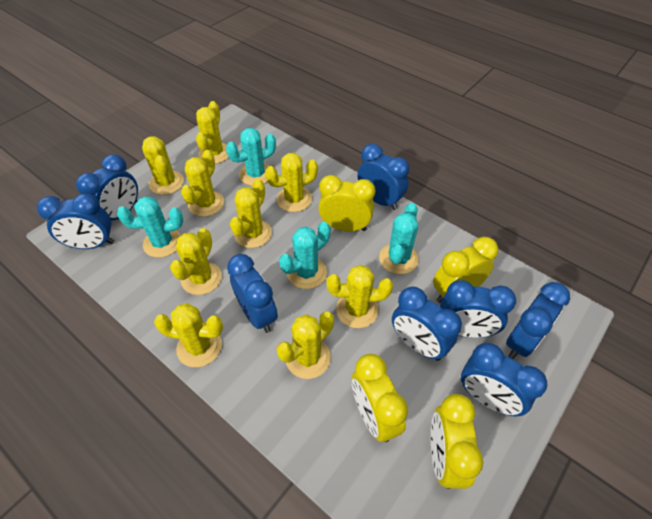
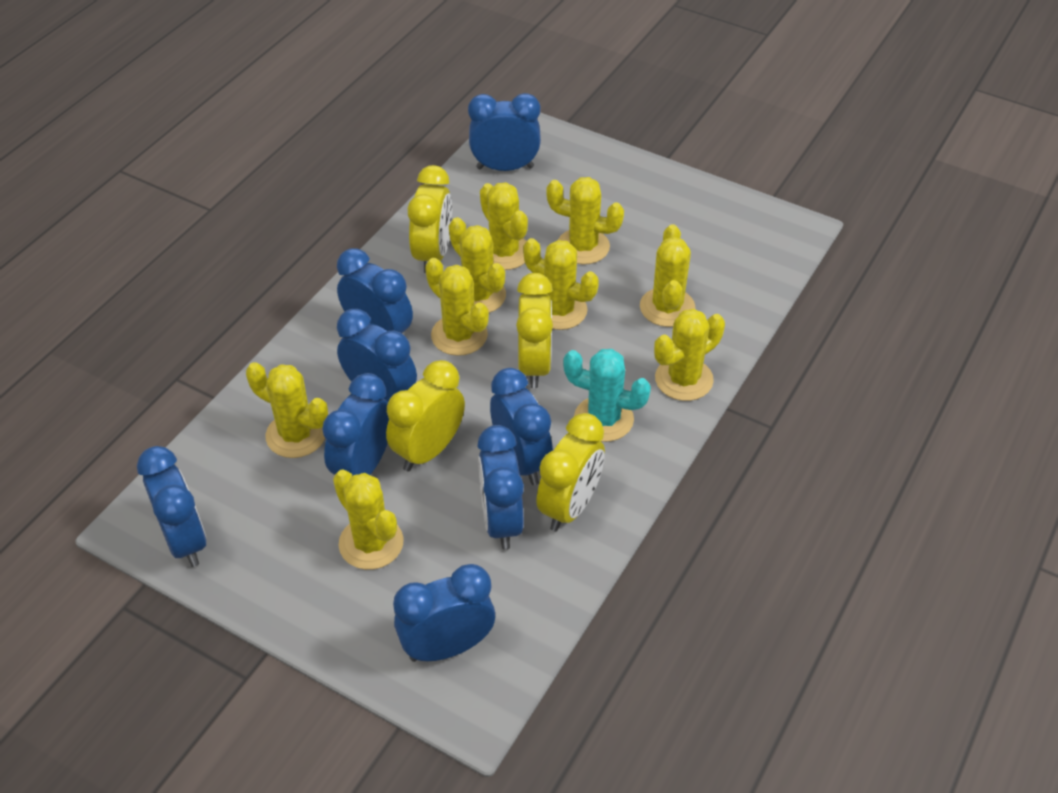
turquoise cactus: [117,196,183,258] [226,128,276,186] [279,222,331,289] [379,203,419,274] = 4 -> [563,349,651,442] = 1

